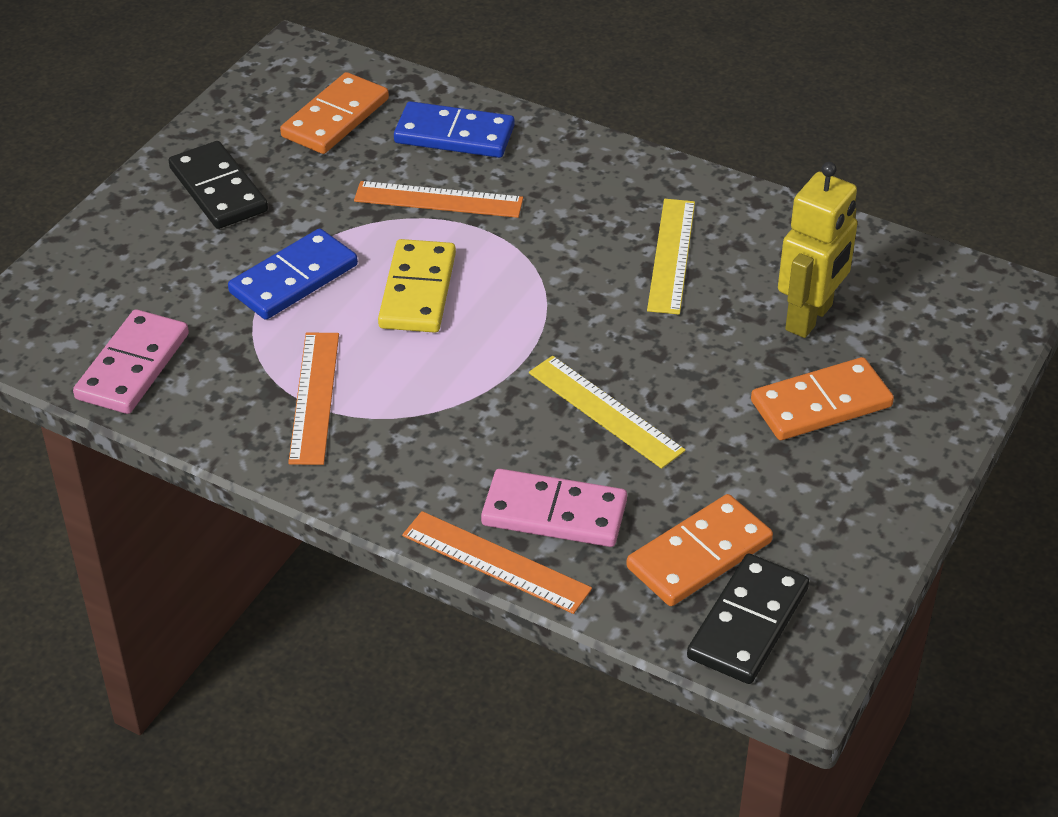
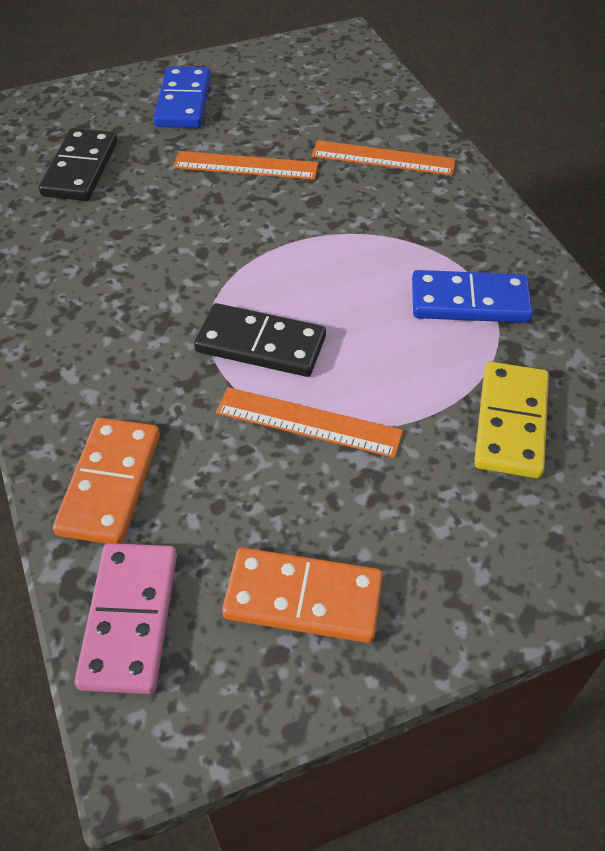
orange domino: [280,72,389,154] [626,494,773,606] [751,357,894,440] = 3 -> [53,418,160,544] [222,547,383,643] = 2
pink domino: [73,309,189,414] [481,469,627,547] = 2 -> [74,543,177,694] = 1
yellow robot: [778,162,858,338] = 1 -> none = 0
yellow ruler: [529,356,686,469] [647,199,695,315] = 2 -> none = 0

